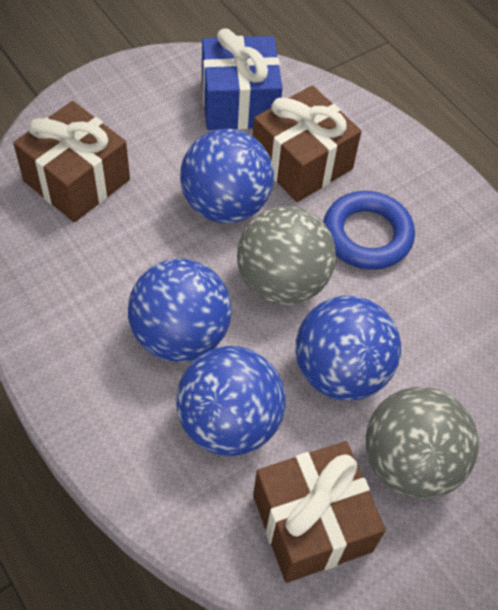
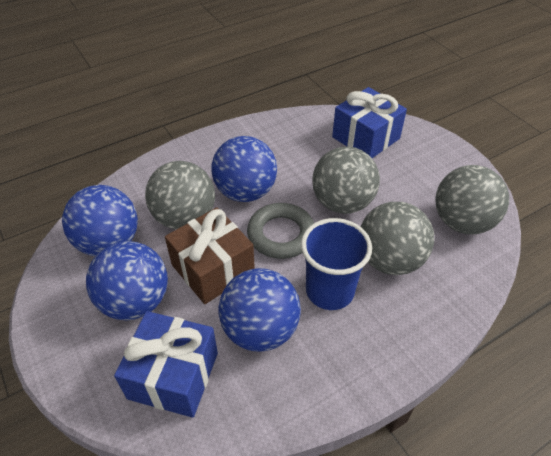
blue cup: none = 0 -> [301,218,372,310] = 1
blue gift: [202,28,282,130] = 1 -> [114,311,218,418] [332,87,407,158] = 2
blue ring: [323,191,415,270] = 1 -> none = 0
brown gift: [13,101,130,222] [253,85,362,202] [253,441,386,583] = 3 -> [165,207,255,304] = 1
grey ball: [237,206,336,305] [366,387,479,499] = 2 -> [145,161,215,229] [312,147,380,214] [361,202,434,275] [435,165,509,234] = 4
grey ring: none = 0 -> [247,203,314,259] = 1

